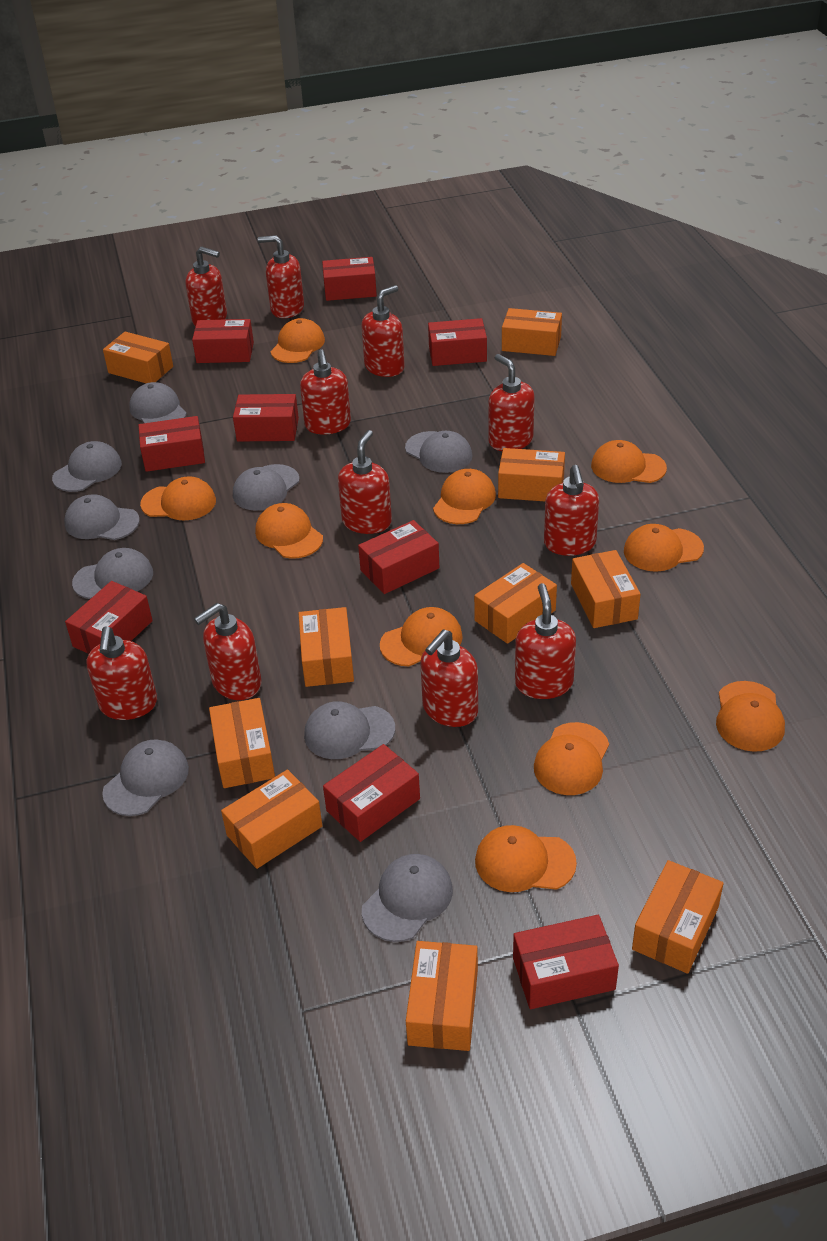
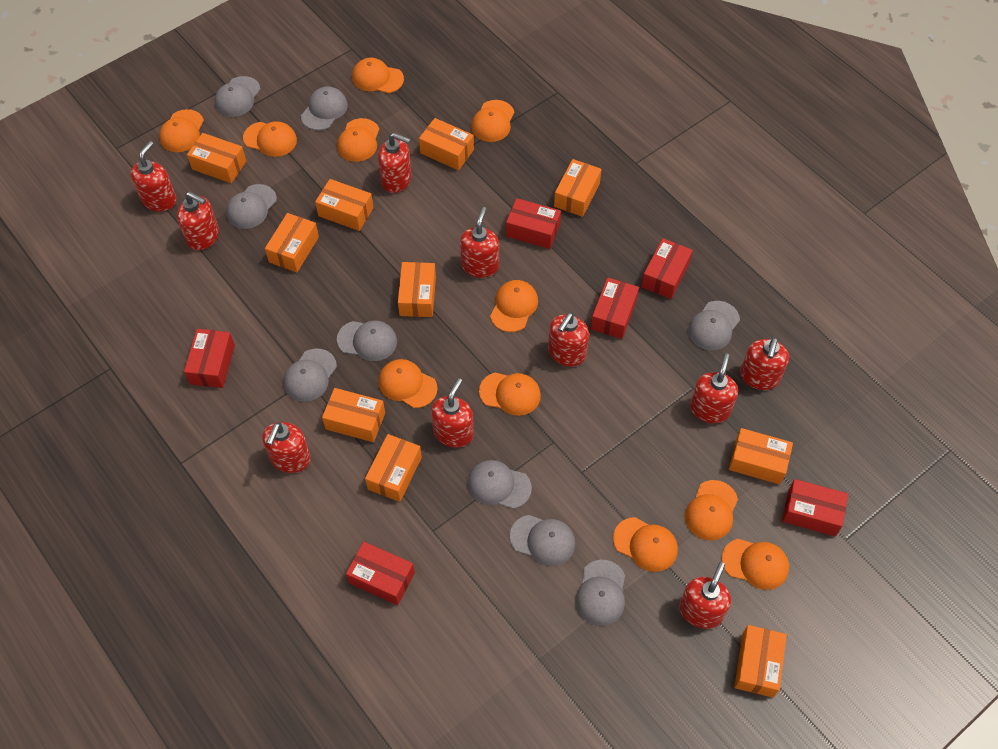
orange cap: [140,476,216,521] [255,503,323,558] [270,318,325,363] [380,607,463,666] [433,469,496,524] [475,825,577,892] [534,722,609,795] [591,440,667,483] [624,524,704,572] [716,681,785,752] = 10 -> [159,109,204,152] [243,121,297,157] [337,118,379,162] [352,58,404,93] [379,359,438,408] [471,100,514,142] [479,372,541,416] [490,280,538,332] [613,517,678,572] [685,480,738,540] [722,539,789,590] = 11
red box: [65,581,153,654] [139,416,205,472] [192,319,254,363] [233,394,299,441] [322,257,377,301] [323,744,420,842] [358,520,439,594] [428,318,487,366] [513,915,619,1009] = 9 -> [184,329,235,388] [346,541,415,605] [506,198,561,249] [591,277,639,339] [641,238,693,299] [782,479,848,536] = 6
red soap dispenser: [87,626,157,720] [186,246,227,326] [194,603,262,700] [258,235,304,318] [300,349,351,435] [338,430,392,534] [361,285,405,377] [421,629,478,727] [488,354,535,451] [515,583,576,699] [544,465,599,556] = 11 -> [130,141,176,212] [177,192,219,250] [262,422,311,473] [378,133,412,193] [431,378,474,448] [460,207,499,278] [548,312,589,366] [679,562,731,629] [690,353,738,423] [740,337,789,390] = 10

